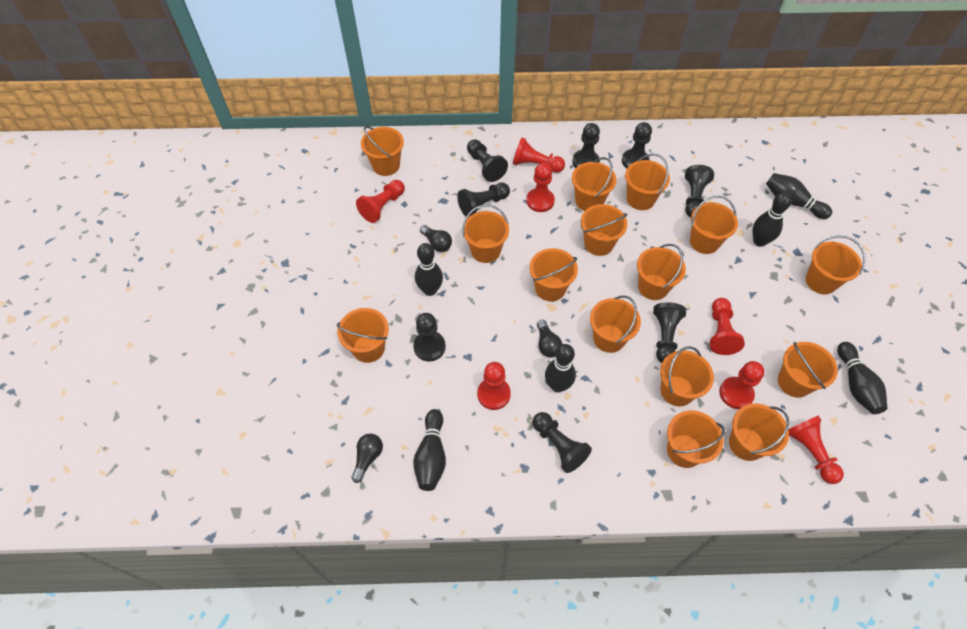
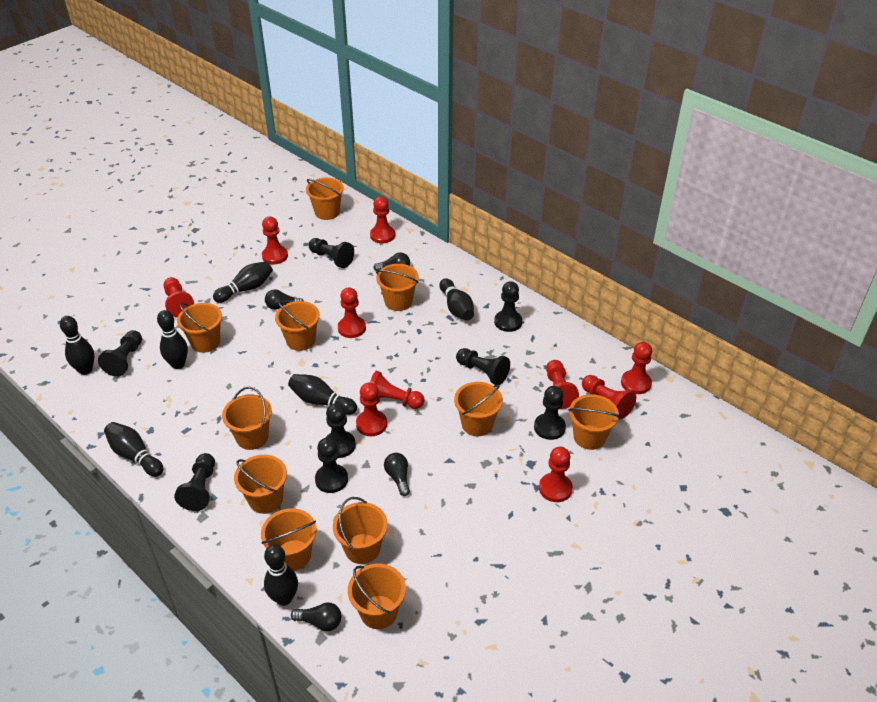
black bowling pin: [413,409,446,491] [415,243,443,296] [545,344,576,392] [753,192,792,247] [766,173,832,219] [837,342,887,414] = 6 -> [60,316,94,375] [104,422,164,477] [157,310,188,369] [213,261,273,303] [264,544,298,606] [288,374,357,415] [439,278,474,321] = 7
black light bulb: [351,434,383,483] [420,225,452,252] [537,320,562,357] = 3 -> [265,289,304,310] [291,602,341,631] [373,252,410,271] [384,453,410,496] = 4
orange bucket: [337,308,389,363] [361,126,404,176] [462,204,509,263] [529,248,578,301] [572,157,616,211] [581,204,628,256] [590,295,641,353] [625,154,670,210] [637,244,686,300] [660,346,714,406] [667,410,725,468] [690,196,738,254] [729,403,789,461] [778,342,838,398] [806,235,865,294] = 15 -> [177,303,222,353] [222,387,272,450] [234,455,287,514] [261,508,317,571] [275,301,320,351] [306,178,344,220] [333,497,388,564] [348,564,406,629] [376,264,419,311] [454,382,503,436] [568,394,620,450] = 11
red pawn: [356,180,405,223] [477,362,511,410] [513,138,565,173] [526,163,555,212] [710,298,745,355] [719,361,764,409] [788,416,844,484] = 7 -> [164,277,194,317] [262,217,288,264] [338,287,366,338] [356,383,387,436] [370,196,395,243] [370,371,425,409] [539,447,573,502] [546,360,579,409] [582,375,636,419] [621,342,652,394] = 10

